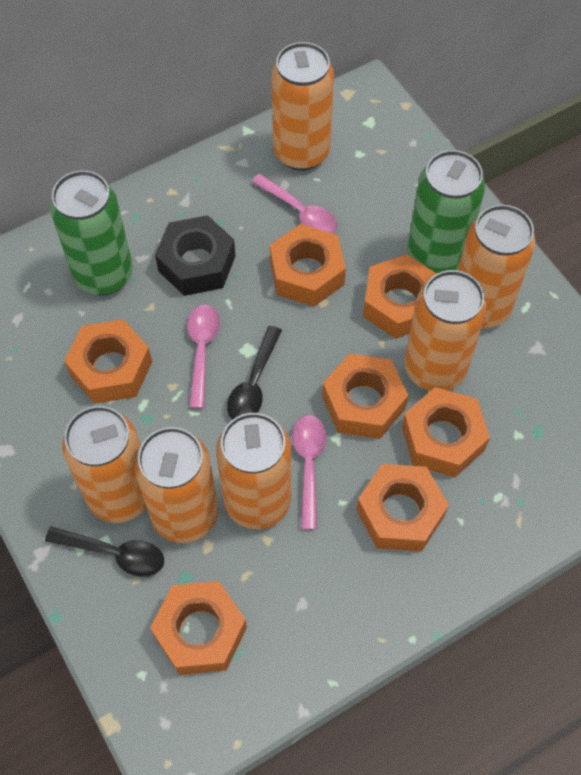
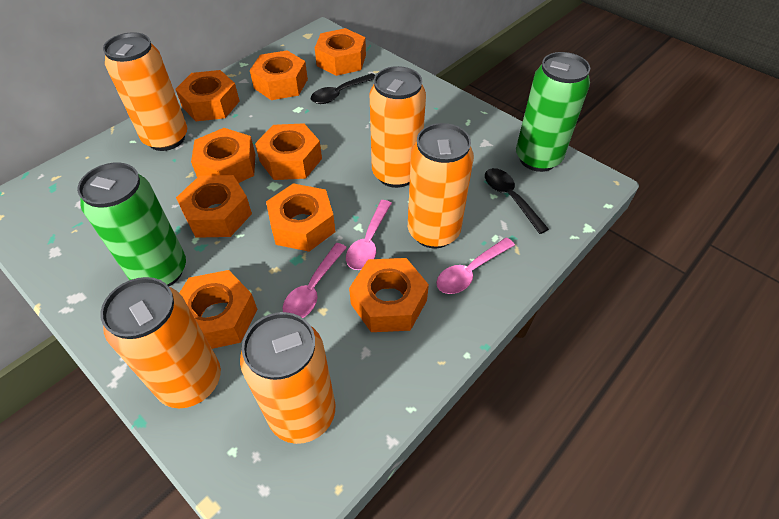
black nut: [155,215,235,296] = 1 -> none = 0
orange can: [62,406,147,523] [134,427,218,543] [216,413,291,529] [271,42,334,171] [404,270,487,391] [458,205,536,328] = 6 -> [100,277,221,408] [103,32,187,151] [240,312,335,444] [370,66,426,188] [408,123,474,248] = 5
orange nut: [64,319,152,404] [150,581,247,675] [270,224,346,307] [322,353,408,439] [356,464,449,552] [363,254,437,339] [402,387,490,478] = 7 -> [175,70,240,121] [176,175,252,238] [179,270,258,349] [191,128,255,183] [250,50,308,100] [255,123,322,180] [266,183,335,252] [315,28,366,76] [349,258,429,332] = 9

